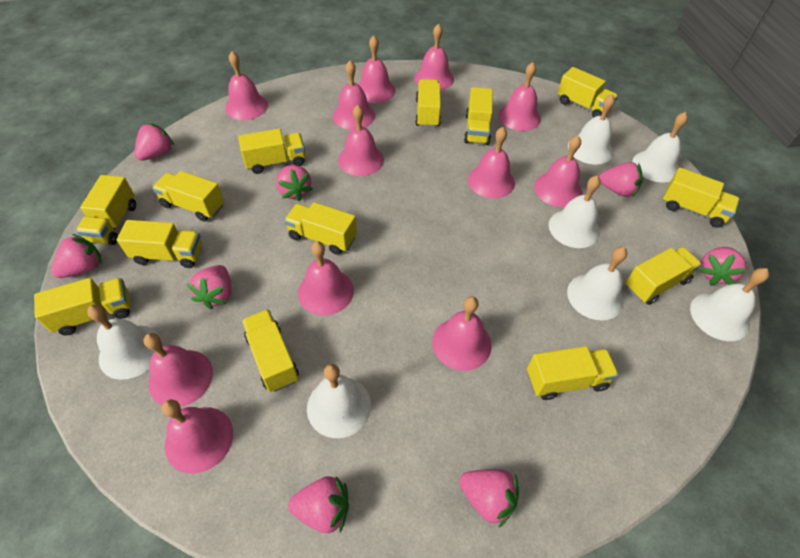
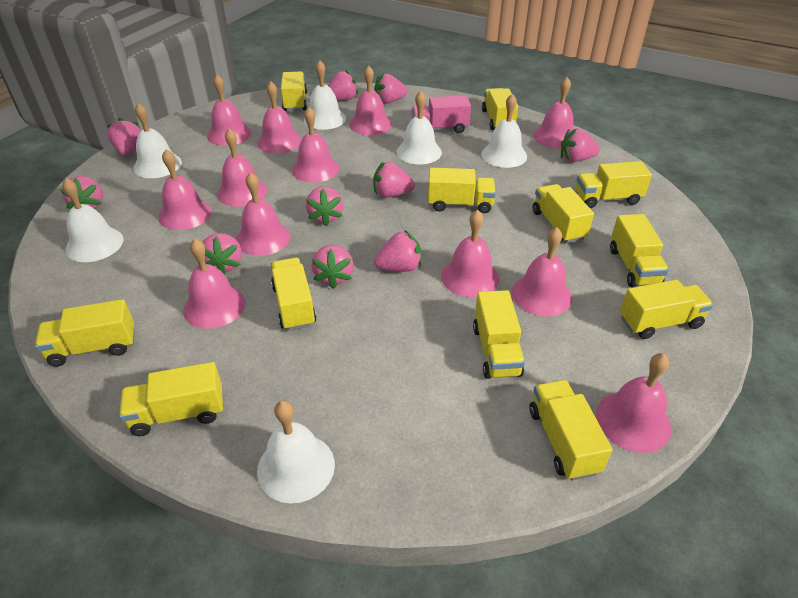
pink strawberry: [51,234,101,278] [135,123,174,161] [187,265,231,309] [276,165,313,201] [288,476,349,533] [459,469,519,527] [599,162,643,197] [698,247,747,285] = 8 -> [61,176,103,209] [107,118,141,156] [203,233,242,275] [306,187,343,226] [311,245,354,289] [328,70,358,101] [373,162,415,198] [374,74,408,104] [374,230,422,272] [561,129,600,162] = 10
pink truck: none = 0 -> [412,95,471,133] = 1
white bell: [87,304,162,380] [307,364,371,438] [549,176,601,248] [567,247,627,320] [568,94,615,165] [632,112,688,183] [690,268,769,341] = 7 -> [62,178,124,262] [133,103,182,178] [257,400,335,503] [304,60,346,130] [396,91,442,164] [481,93,527,168] = 6
yellow truck: [34,278,130,335] [76,175,136,245] [117,220,202,268] [152,171,224,221] [238,129,305,174] [241,309,299,392] [284,202,357,255] [415,79,441,128] [464,87,493,145] [527,346,619,400] [557,67,618,118] [626,247,702,305] [663,168,740,227] = 13 -> [35,299,135,367] [119,362,223,436] [271,258,317,331] [281,71,308,111] [428,168,496,213] [473,290,525,379] [482,88,518,130] [529,380,612,480] [533,184,594,243] [576,161,652,208] [610,214,669,287] [620,280,713,339] = 12

